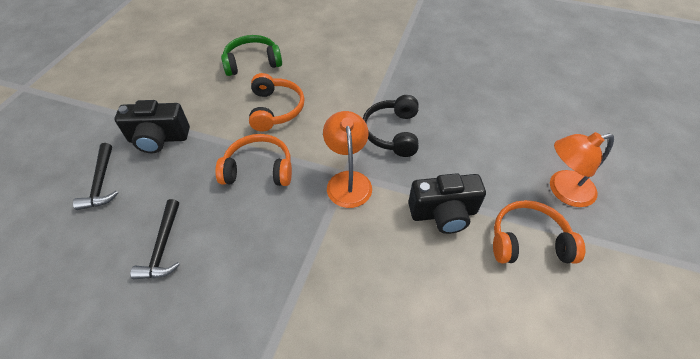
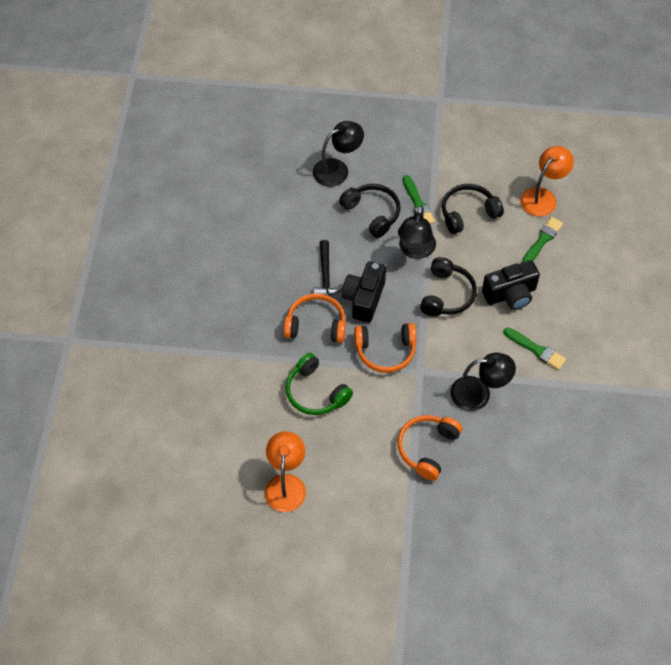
black hammer: [73,143,118,210] [130,199,180,279] = 2 -> [313,240,343,295] = 1
black headphones: [363,95,418,157] = 1 -> [339,184,401,238] [420,257,477,316] [442,184,504,234] = 3
black lamp: none = 0 -> [313,121,364,187] [398,205,436,259] [450,353,516,411] = 3
green brush: none = 0 -> [403,175,435,224] [504,327,566,370] [522,217,563,263] = 3

